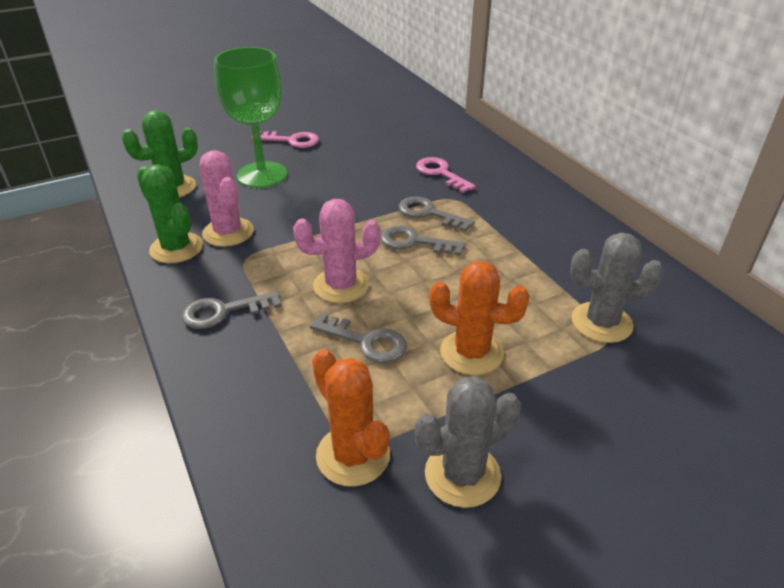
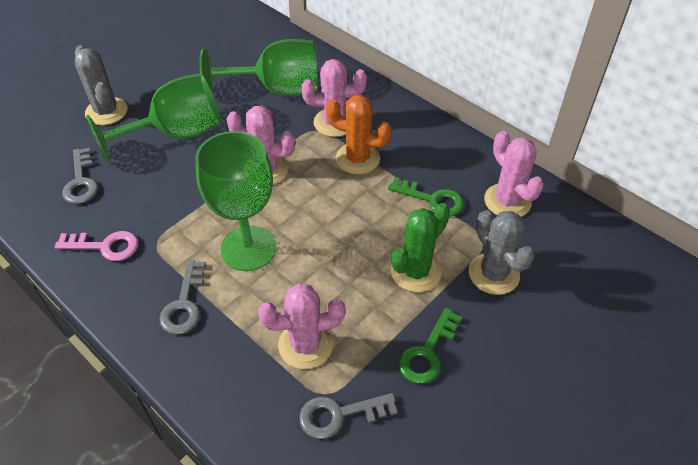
green cactus: [122,110,198,198] [137,164,203,263] = 2 -> [391,203,450,292] = 1
green goblet: [214,47,287,188] = 1 -> [86,73,221,164] [195,131,276,271] [199,39,318,96] = 3
green key: none = 0 -> [388,177,464,217] [398,308,462,384] = 2
grey key: [182,291,282,329] [310,313,407,363] [380,225,466,256] [399,197,475,232] = 4 -> [62,148,98,204] [159,260,206,335] [299,393,398,439] = 3
orange cactus: [312,349,390,487] [429,261,530,375] = 2 -> [326,95,392,174] = 1
pink cactus: [200,150,254,247] [293,199,381,303] = 2 -> [227,106,295,184] [258,283,345,369] [301,59,367,137] [484,131,544,217] = 4
pink key: [251,131,319,148] [416,157,476,193] = 2 -> [55,231,138,261] = 1

